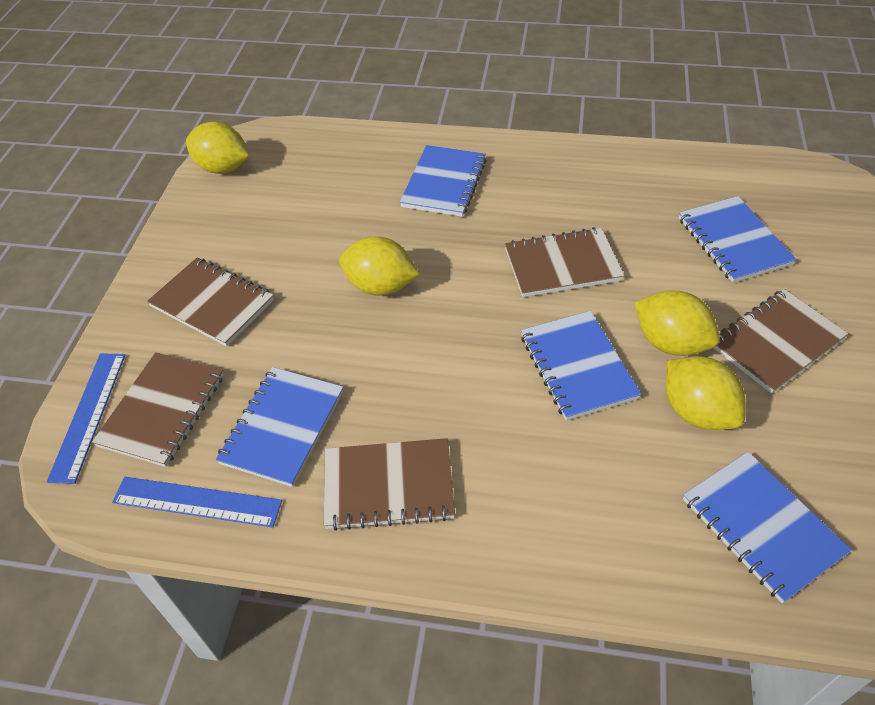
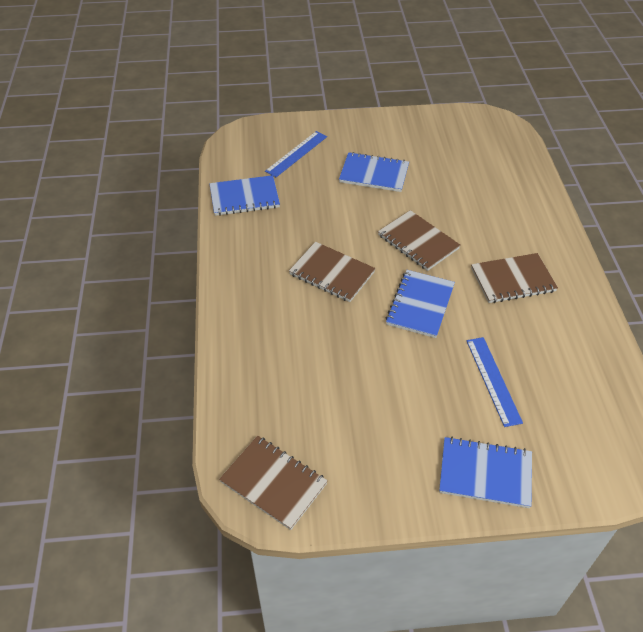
blue notebook: [216,367,343,487] [400,145,487,217] [521,311,641,420] [679,196,797,283] [683,452,852,603] = 5 -> [209,175,280,216] [339,152,409,192] [386,270,455,338] [439,437,532,508] = 4
brown notebook: [92,352,224,467] [147,258,274,347] [324,438,455,531] [505,227,624,297] [714,289,848,394] = 5 -> [219,436,328,530] [289,242,376,302] [378,210,461,271] [471,253,558,303] = 4
yellow lemon: [186,122,249,174] [339,237,419,296] [634,291,720,356] [666,356,746,430] = 4 -> none = 0

